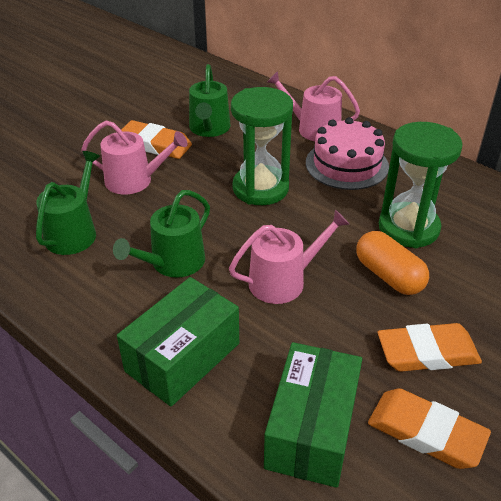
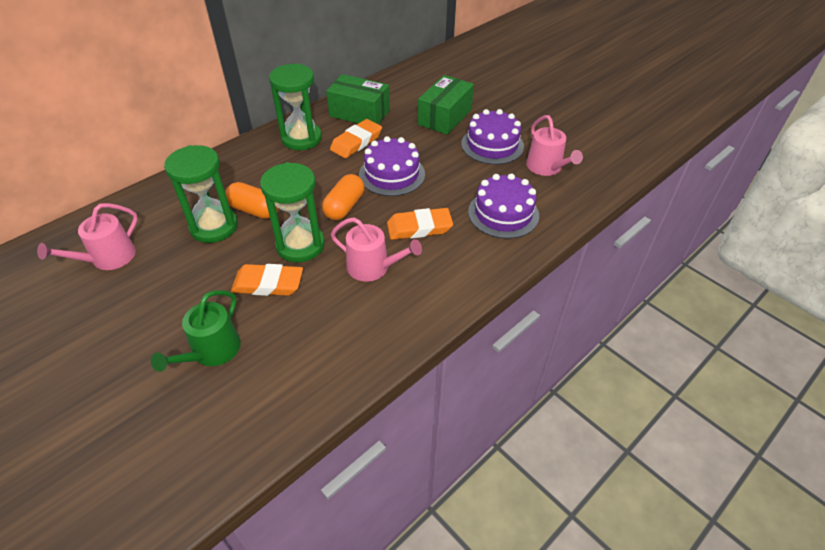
green hourglass: [231,87,293,205] [379,122,463,248] = 2 -> [164,145,238,243] [260,162,325,262] [269,63,322,150] = 3
green watering can: [36,151,100,255] [113,190,210,278] [189,64,231,137] = 3 -> [151,290,241,372] = 1
orange capsule: [356,231,429,295] = 1 -> [225,182,279,219] [322,174,364,220] = 2
pink cake: [306,117,389,190] = 1 -> none = 0
purple cake: none = 0 -> [359,136,425,196] [461,109,524,165] [468,173,539,239] = 3

